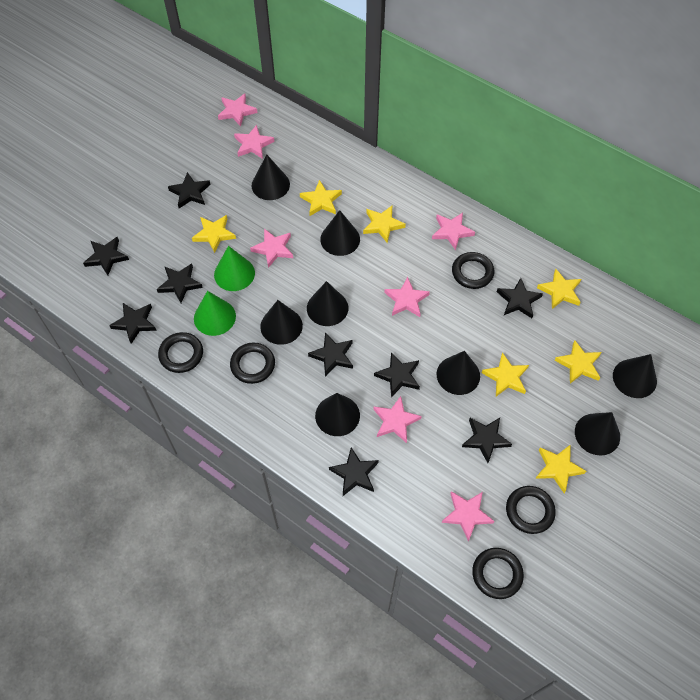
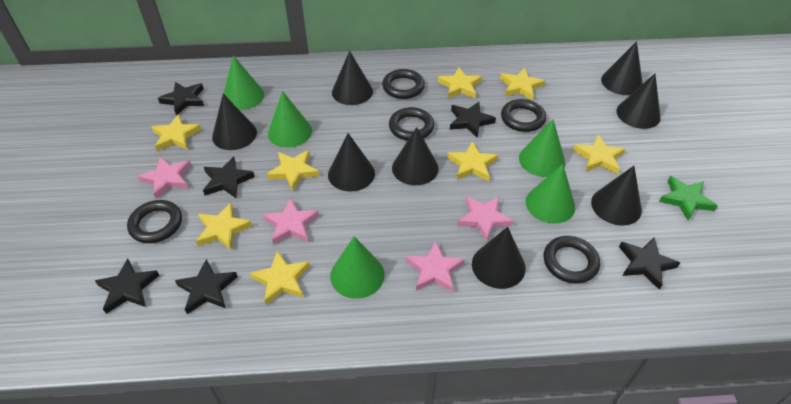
black star: [83,236,129,276] [109,303,157,344] [157,263,203,303] [168,172,211,208] [308,333,353,377] [329,447,379,496] [374,352,420,397] [462,418,512,463] [497,278,543,318] = 9 -> [95,259,160,314] [158,82,204,116] [175,259,238,314] [203,157,255,198] [450,102,496,138] [619,237,680,290] = 6
green cone: [194,291,236,336] [214,246,255,291] = 2 -> [223,55,264,110] [268,91,312,148] [330,236,384,299] [519,119,565,177] [526,164,575,224] = 5
green star: none = 0 -> [659,176,718,220] = 1
pink star: [218,94,258,127] [234,125,275,159] [250,229,293,268] [373,396,422,443] [384,277,430,317] [432,213,475,250] [442,491,494,542] = 7 -> [137,157,191,199] [263,198,319,245] [406,241,465,292] [457,196,513,242] = 4
yellow star: [192,215,236,253] [300,180,342,216] [363,206,406,243] [482,352,529,396] [535,444,586,493] [537,269,581,309] [554,340,602,384] = 7 -> [151,114,201,151] [196,203,252,251] [250,251,310,305] [267,150,319,191] [438,67,482,98] [447,141,498,181] [500,68,545,101] [573,135,625,174] = 8

